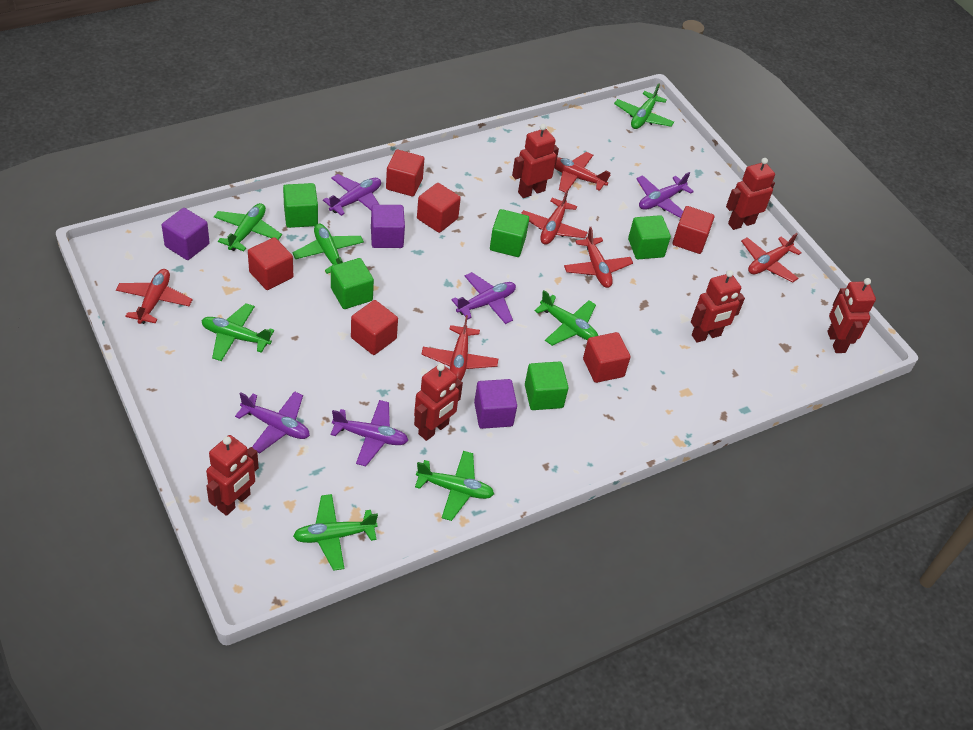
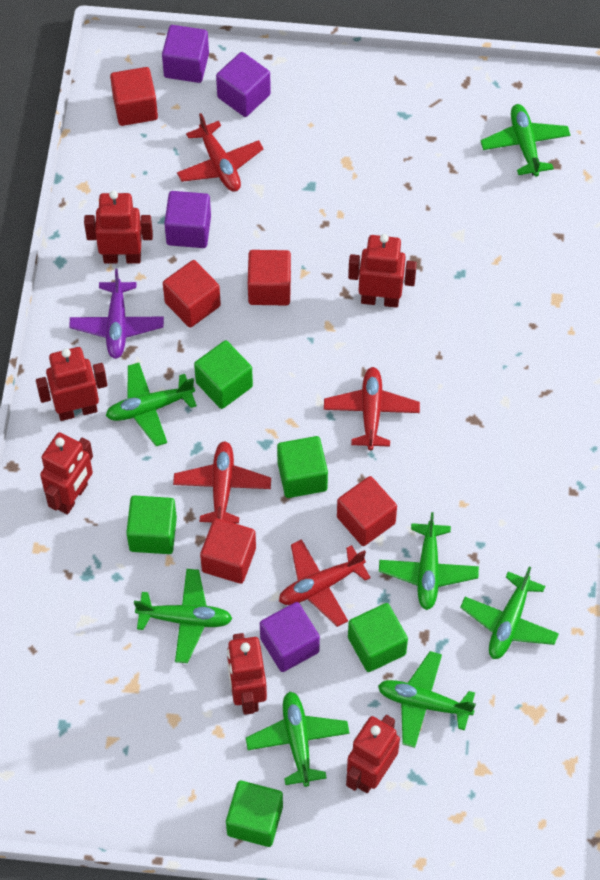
purple cube: [162,208,210,260] [371,205,405,248] [474,379,517,429] = 3 -> [162,25,209,83] [164,191,211,248] [216,52,271,117] [260,602,320,672] = 4
purple plane: [235,391,310,453] [323,174,381,216] [331,400,408,466] [451,272,516,324] [636,172,694,218] = 5 -> [69,269,164,359] = 1
red cube: [248,237,293,290] [351,300,398,355] [386,150,424,196] [417,183,461,233] [583,332,631,383] [673,206,714,254] = 6 -> [110,67,158,126] [163,260,221,328] [200,518,256,584] [248,250,291,305] [337,476,397,546] = 5
red plane: [116,269,193,324] [421,315,498,381] [521,190,588,245] [554,152,611,192] [564,227,633,288] [741,233,802,282] = 6 -> [173,441,271,524] [177,113,264,192] [279,539,371,627] [324,367,420,450] = 4

